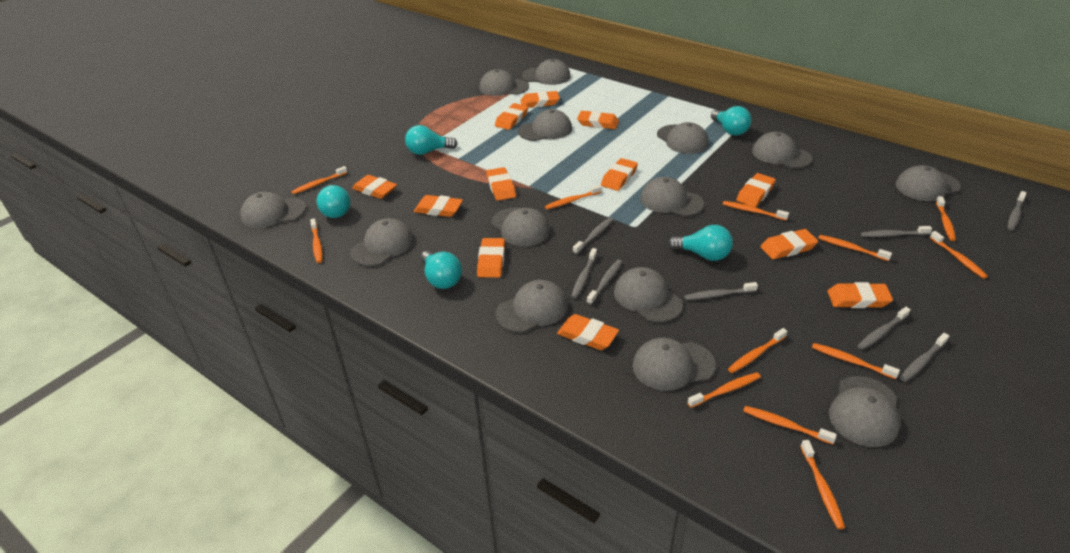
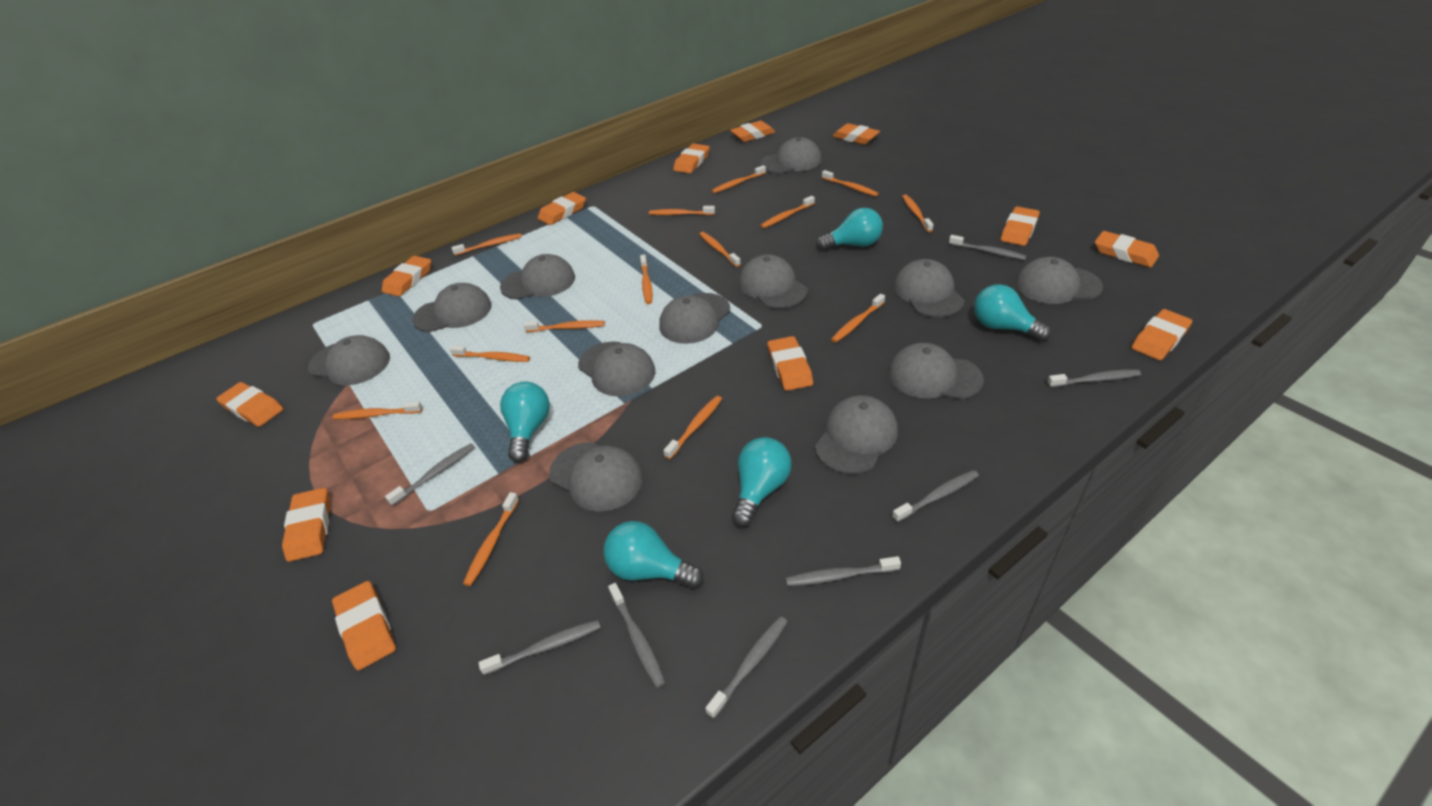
grey cap: [240,192,306,228] [350,218,414,266] [480,69,529,96] [491,208,550,246] [495,280,568,333] [518,109,572,141] [522,59,571,85] [614,267,683,323] [632,338,716,391] [640,177,704,217] [657,122,709,154] [752,132,812,168] [829,376,900,447] [896,165,961,201] = 14 -> [308,335,390,385] [412,283,491,332] [500,254,575,300] [549,442,643,512] [578,342,655,396] [659,293,730,344] [739,254,807,309] [761,137,822,174] [815,395,898,474] [889,343,984,400] [894,259,965,317] [1016,257,1103,304] = 12
orange toothbrush: [291,166,347,194] [310,218,322,263] [545,185,602,209] [687,372,761,408] [722,201,789,221] [728,328,787,373] [743,406,837,444] [800,440,845,529] [812,343,900,379] [818,235,892,261] [929,231,988,279] [936,196,956,241] = 12 -> [333,401,423,419] [450,345,530,362] [451,233,522,256] [463,492,519,586] [523,320,605,332] [640,255,653,304] [649,206,715,215] [663,396,722,459] [699,232,741,267] [712,165,766,193] [760,196,815,228] [822,170,879,196] [831,294,885,343] [902,194,934,232] = 14

